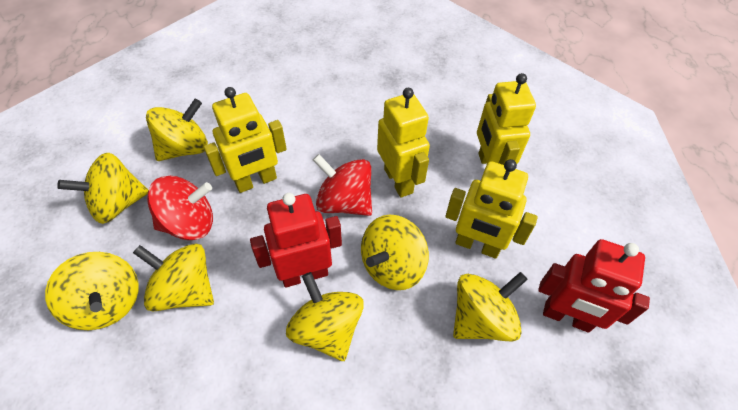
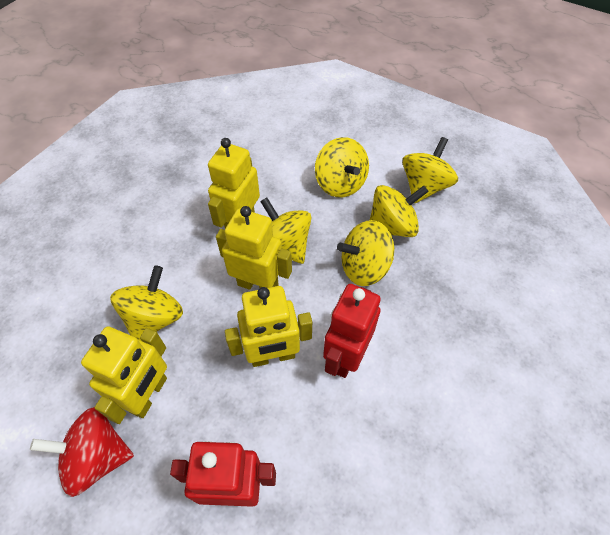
red spinning top: [147,176,213,240] [313,154,372,216] = 2 -> [30,407,134,497] = 1
yellow spinning top: [45,252,139,330] [57,153,148,224] [133,244,214,311] [146,99,208,161] [286,272,364,361] [361,215,429,290] [453,272,528,342] = 7 -> [110,265,183,341] [260,197,311,264] [315,137,369,197] [337,220,394,286] [370,185,429,237] [402,137,458,203] = 6

